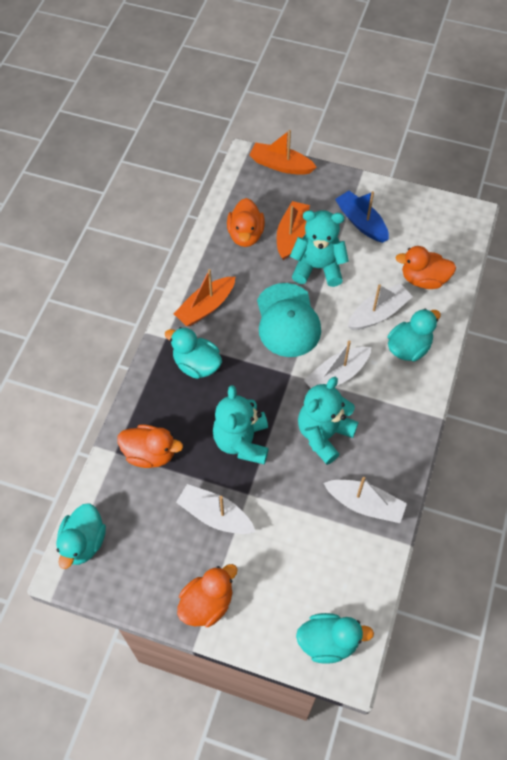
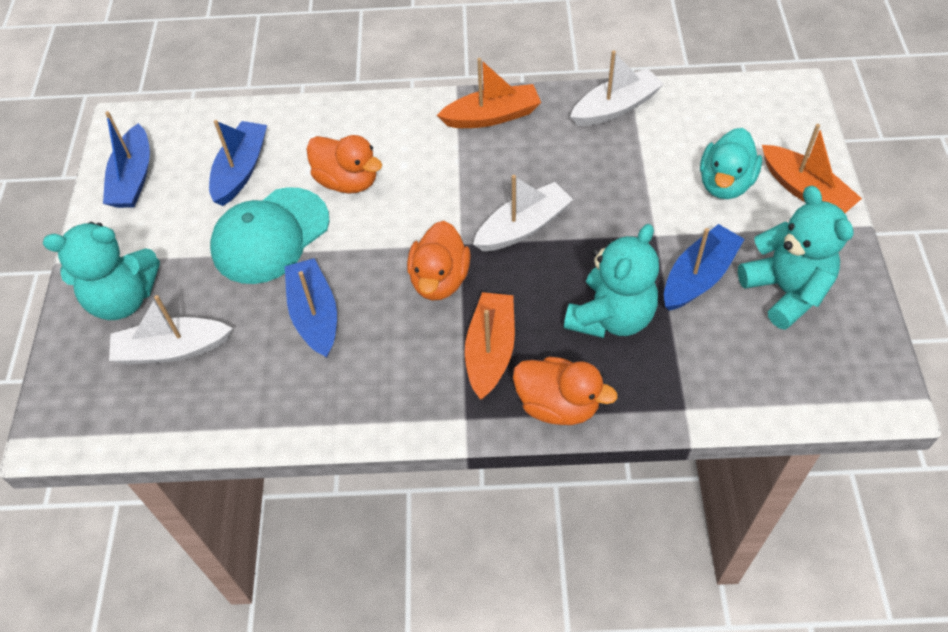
blue boat: [335,191,389,243] = 1 -> [103,111,150,208] [209,120,267,206] [285,258,337,358] [664,224,745,311] = 4
orange duck: [117,425,183,468] [177,564,238,627] [227,198,265,247] [395,246,456,289] = 4 -> [306,135,382,194] [407,221,471,301] [513,356,617,425] = 3
turquoise duck: [56,503,106,569] [165,327,222,379] [296,613,374,664] [388,308,441,361] = 4 -> [700,128,762,199] = 1
white boat: [176,484,256,534] [304,341,372,388] [324,477,407,523] [348,283,413,330] = 4 -> [109,295,232,364] [473,175,573,251] [570,50,664,126] = 3

